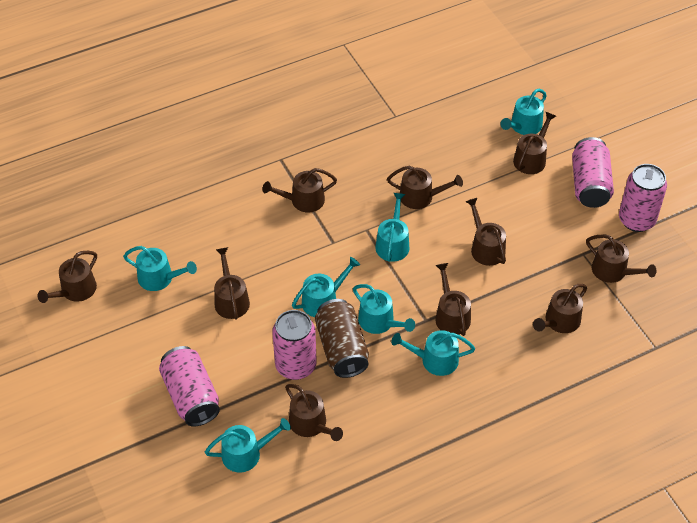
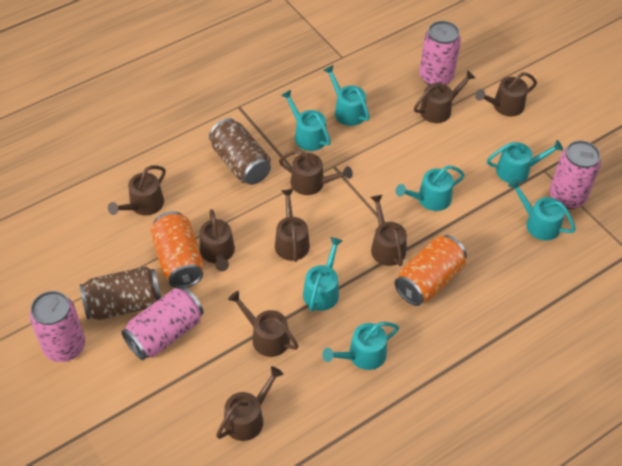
brown can: [315,299,369,378] = 1 -> [80,266,161,320] [209,118,271,185] = 2
brown watering can: [38,251,97,303] [214,247,250,319] [262,168,337,212] [285,384,343,441] [387,166,463,209] [435,263,471,336] [465,198,506,266] [513,112,556,174] [533,284,587,333] [586,234,657,283] = 10 -> [108,166,166,216] [200,209,235,271] [216,366,283,441] [228,291,298,357] [275,189,310,262] [279,150,353,195] [370,195,407,266] [414,70,475,123] [475,72,537,116] = 9
orange can: none = 0 -> [151,211,204,288] [395,235,467,306] = 2

